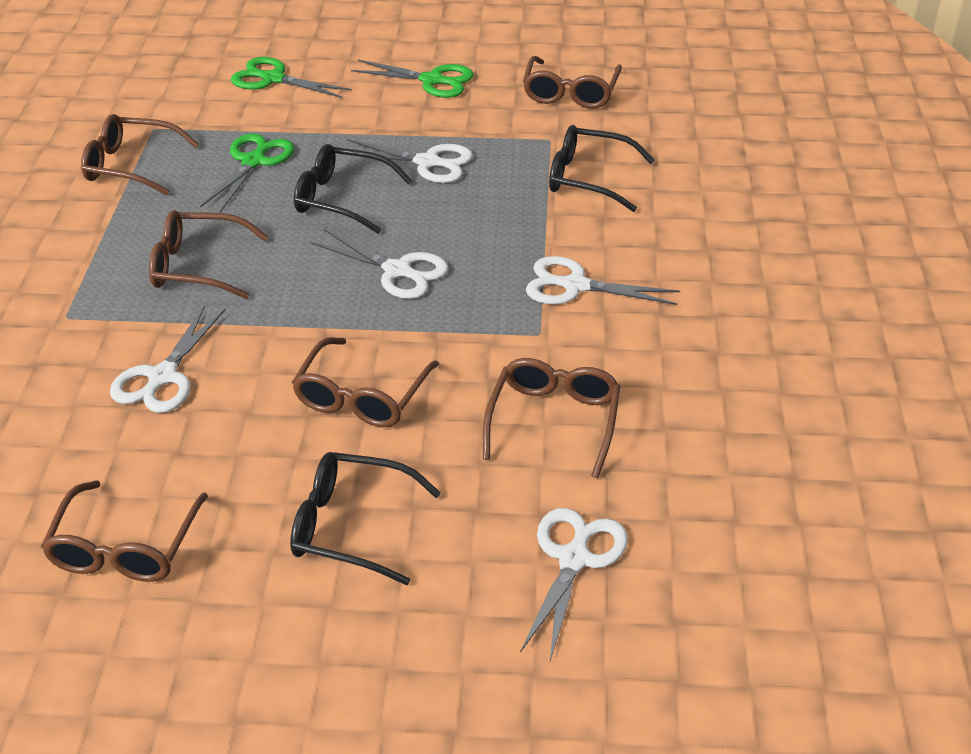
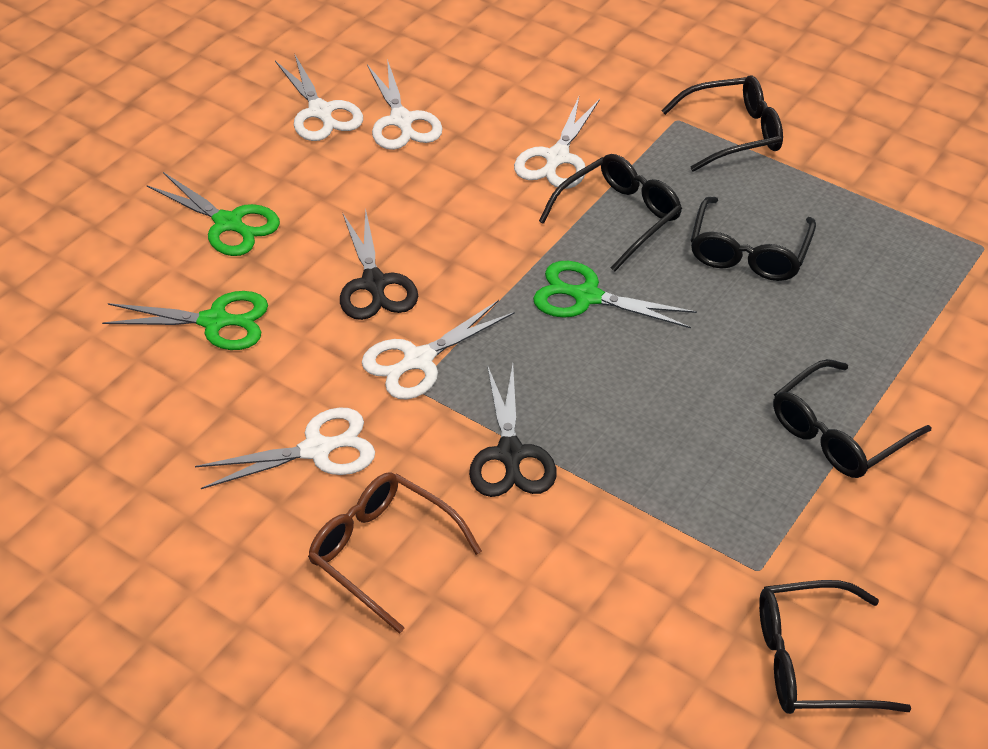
black glasses: [290,452,441,585] [294,144,413,234] [549,125,655,212] = 3 -> [539,154,682,272] [661,75,783,172] [690,197,816,281] [759,580,911,714] [773,359,931,478] = 5
black scissors: none = 0 -> [340,207,418,320] [469,364,557,497] = 2
brown glasses: [41,480,208,582] [81,114,199,195] [149,210,269,299] [292,337,439,427] [483,358,620,478] [523,56,622,108] = 6 -> [308,472,482,634] = 1

